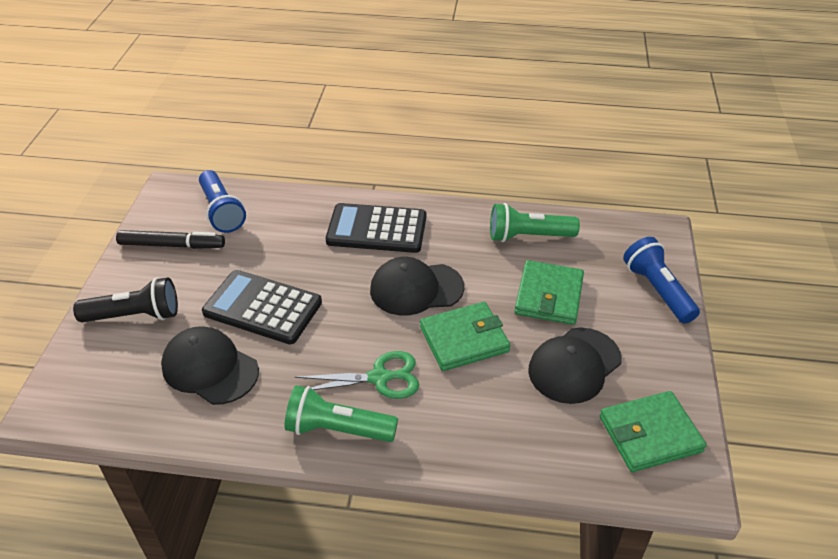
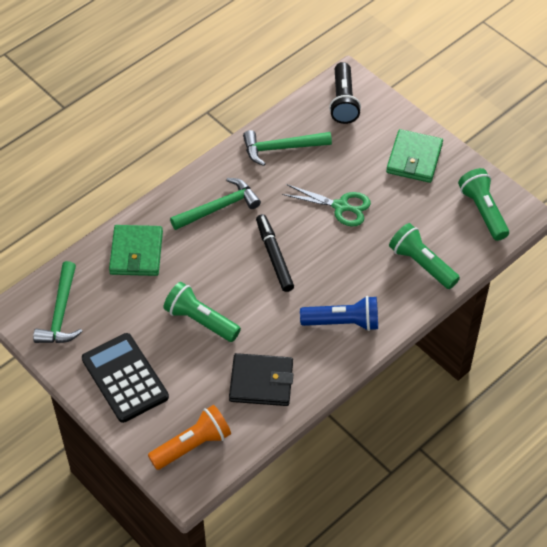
black calculator: [202,270,322,344] [326,203,426,253] = 2 -> [82,333,169,423] = 1
black cap: [161,326,259,405] [370,257,464,315] [528,328,622,404] = 3 -> none = 0
black wallet: none = 0 -> [229,353,293,406] = 1
blue flashlight: [199,170,246,233] [623,237,700,324] = 2 -> [300,296,378,331] = 1
green flashlight: [285,385,398,442] [490,203,580,242] = 2 -> [163,282,241,342] [389,223,460,289] [458,168,509,241] = 3
green hammer: none = 0 -> [33,261,83,343] [170,178,261,230] [243,130,332,166] = 3
green wallet: [420,302,510,371] [514,260,584,325] [600,391,707,472] = 3 -> [109,225,163,276] [386,129,443,183] = 2
orange flashlight: none = 0 -> [148,405,231,470] = 1

